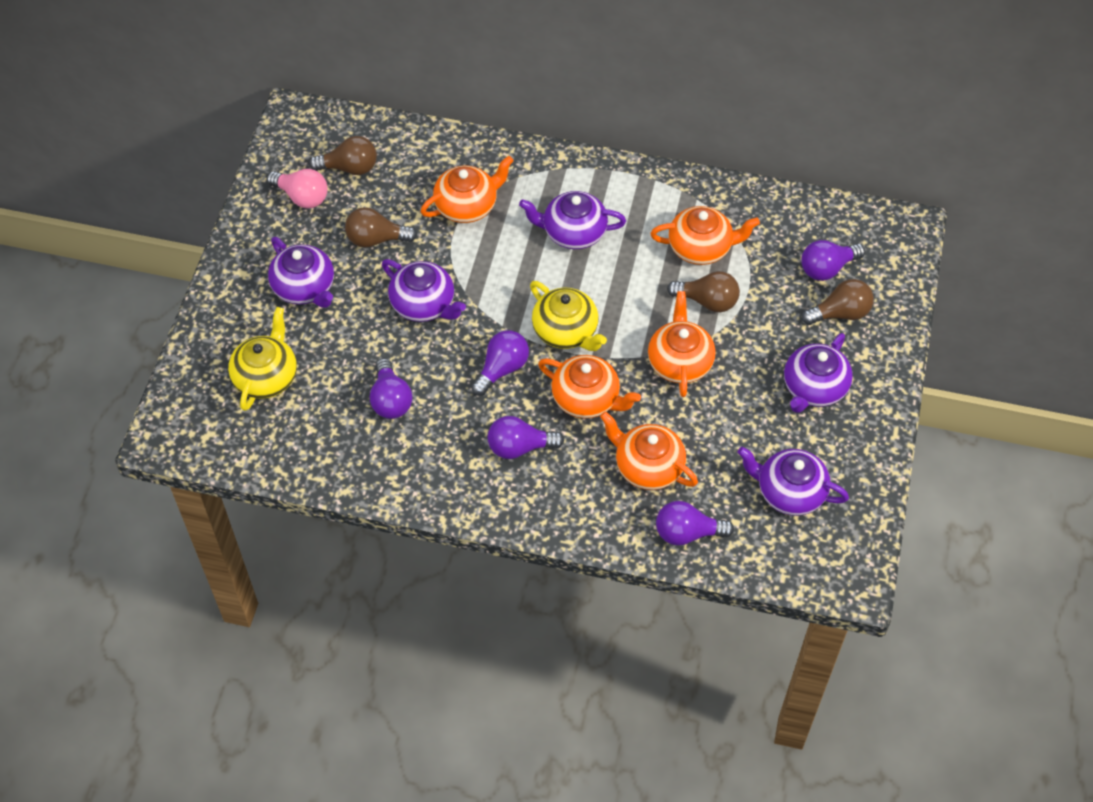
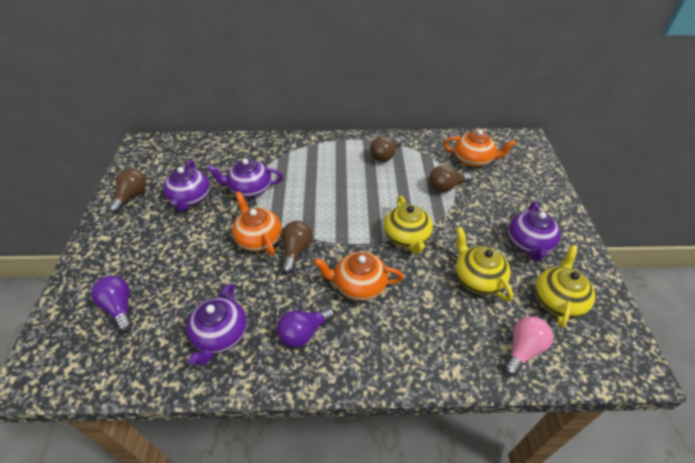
orange teapot: [420,156,514,223] [538,355,641,418] [600,411,698,490] [648,291,716,397] [650,206,760,265] = 5 -> [232,191,282,256] [314,252,404,301] [443,129,516,167] = 3
purple light bulb: [370,358,412,419] [471,330,529,396] [488,416,564,459] [656,501,734,546] [801,240,865,281] = 5 -> [91,276,133,332] [277,307,335,348] = 2
purple teapot: [268,237,334,308] [382,259,466,322] [519,191,626,249] [738,447,849,516] [784,333,853,413] = 5 -> [163,160,210,212] [186,284,247,366] [207,158,283,198] [508,201,561,261] = 4
yellow teapot: [228,307,297,411] [530,281,607,351] = 2 -> [384,196,433,254] [456,227,513,302] [535,245,595,328] = 3

